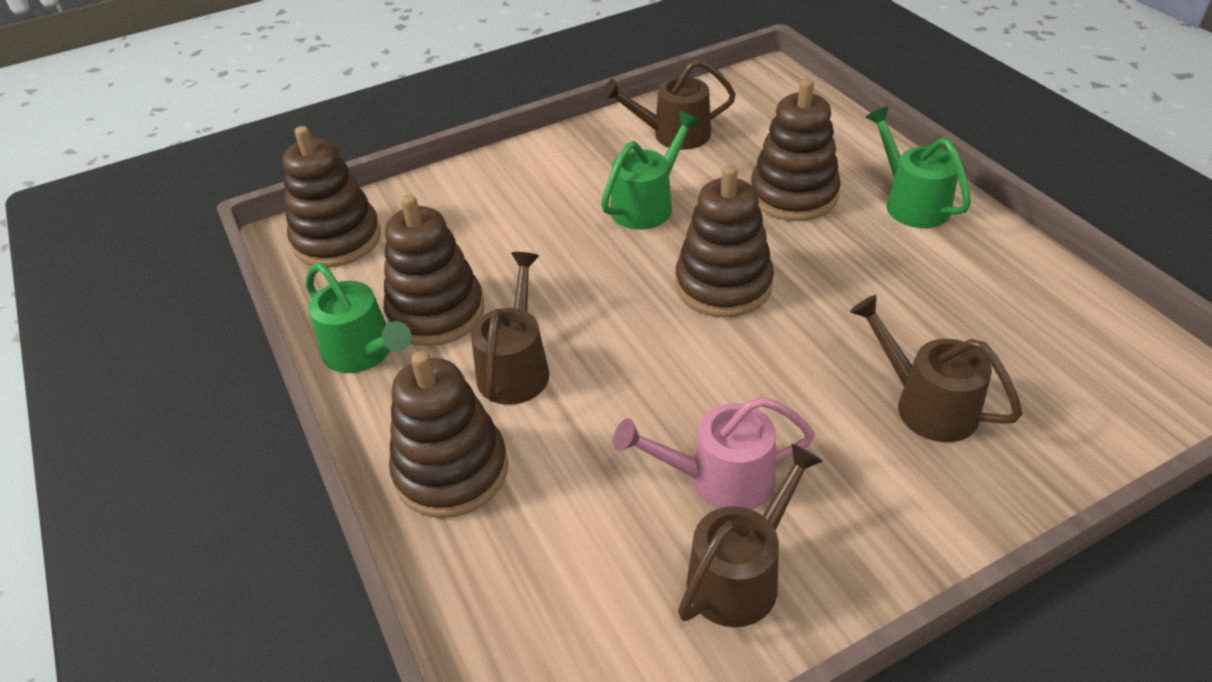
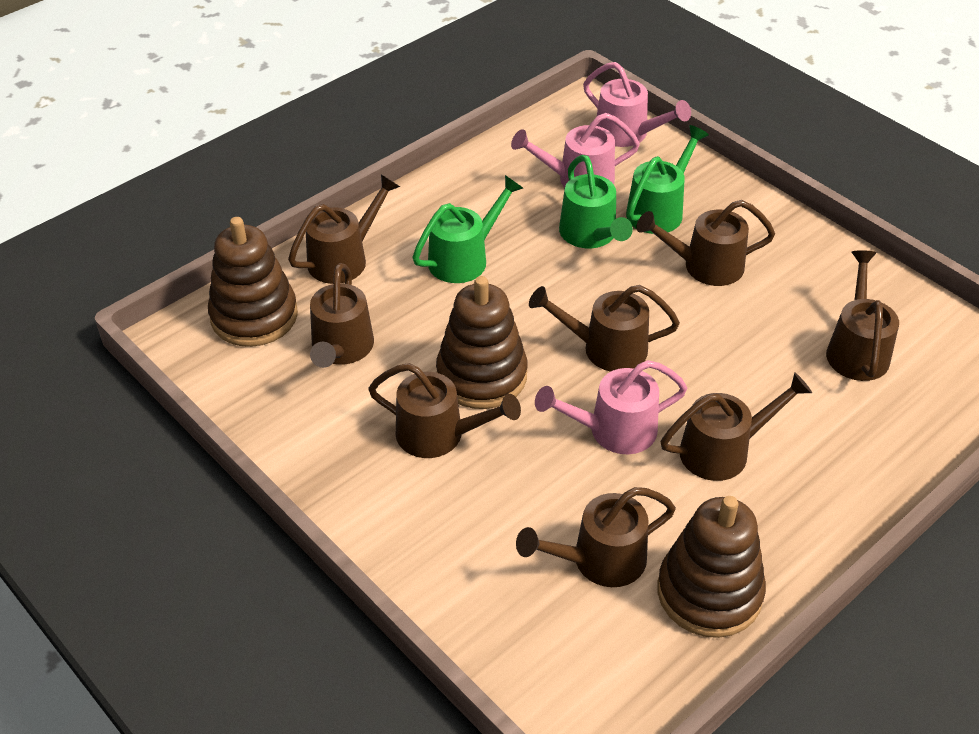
brown stacking toy: [282,126,381,267] [384,195,484,346] [389,351,508,518] [675,165,774,317] [751,79,841,221] = 5 -> [208,217,298,347] [436,276,528,409] [657,496,766,638] = 3
brown watering can: [471,252,550,405] [601,59,736,150] [678,443,823,627] [850,295,1022,442] = 4 -> [288,174,400,284] [310,263,374,368] [368,363,521,458] [516,487,676,587] [529,285,680,372] [636,200,775,286] [661,372,812,481] [826,250,899,381] = 8
pink watering can: [613,397,815,510] = 1 -> [511,113,640,188] [535,360,687,454] [583,62,691,147] = 3

